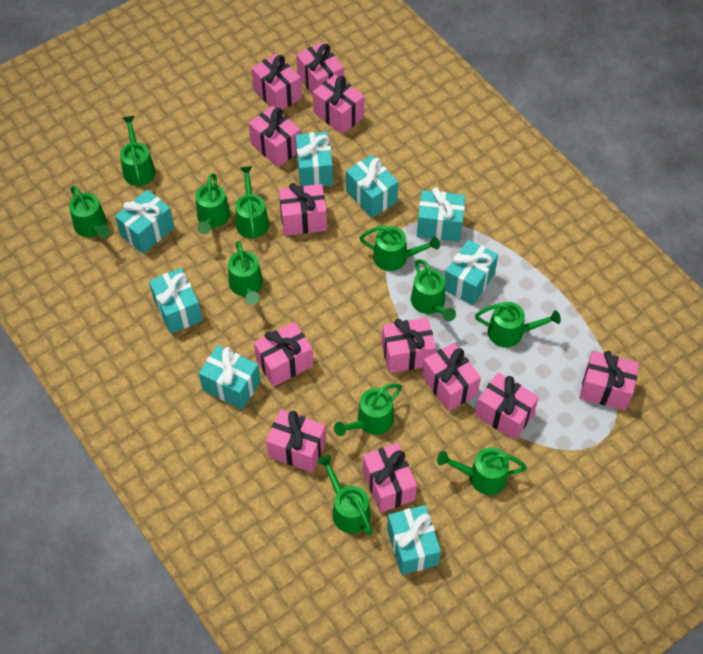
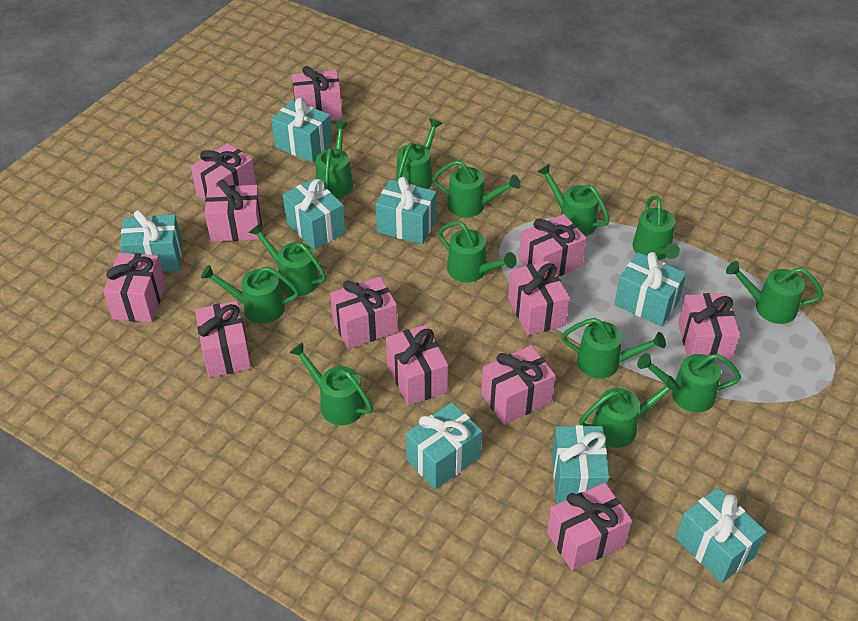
green watering can: [69,185,110,238] [120,116,156,186] [195,173,230,234] [228,241,263,304] [235,166,269,239] [318,455,372,535] [334,384,402,436] [360,226,440,271] [411,259,456,321] [437,447,527,495] [475,302,561,347] = 11 -> [201,265,299,324] [248,223,326,296] [289,342,373,425] [316,121,353,198] [396,118,442,189] [433,160,521,218] [438,221,517,283] [537,164,610,236] [562,318,666,379] [579,375,680,448] [632,195,680,260] [637,353,741,412] [726,261,823,324] = 13

